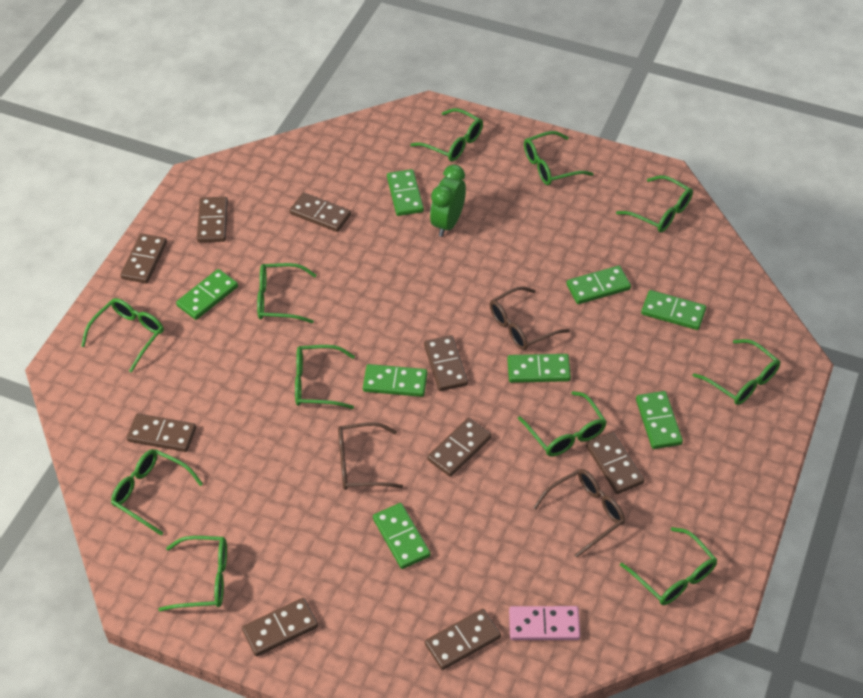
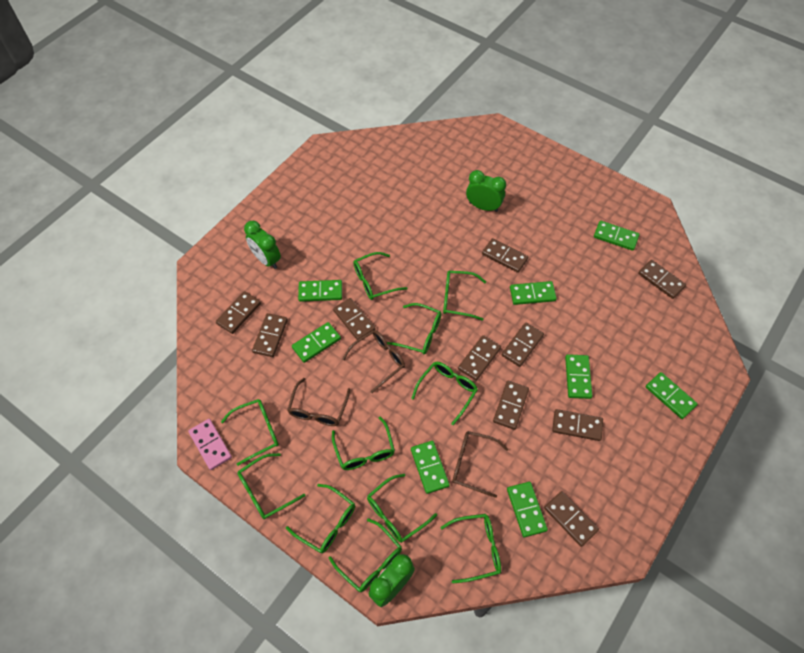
brown domino: [120,233,167,283] [127,413,196,452] [197,197,228,243] [242,598,318,657] [290,192,351,232] [424,335,468,391] [425,609,501,670] [427,418,492,477] [586,432,644,494] = 9 -> [216,291,261,334] [252,313,288,357] [333,298,376,340] [458,335,501,381] [482,238,528,273] [493,381,529,430] [502,322,544,367] [544,491,599,547] [552,409,603,441] [638,260,686,299] = 10
green clock: [430,165,466,237] = 1 -> [244,221,281,269] [369,554,415,607] [466,170,506,212] = 3

